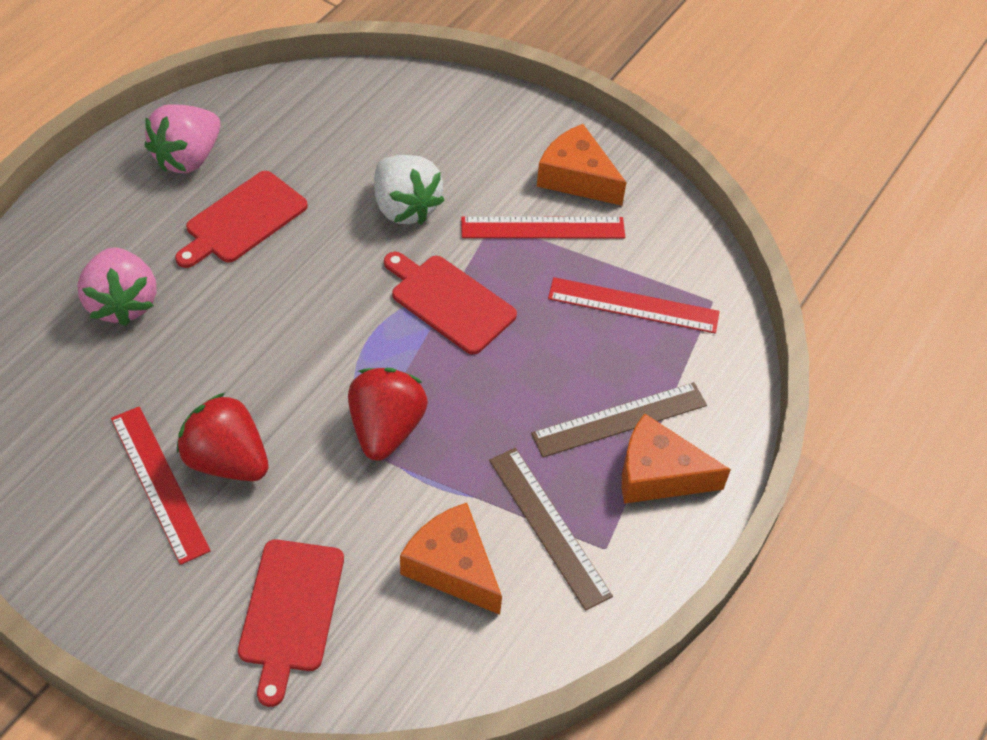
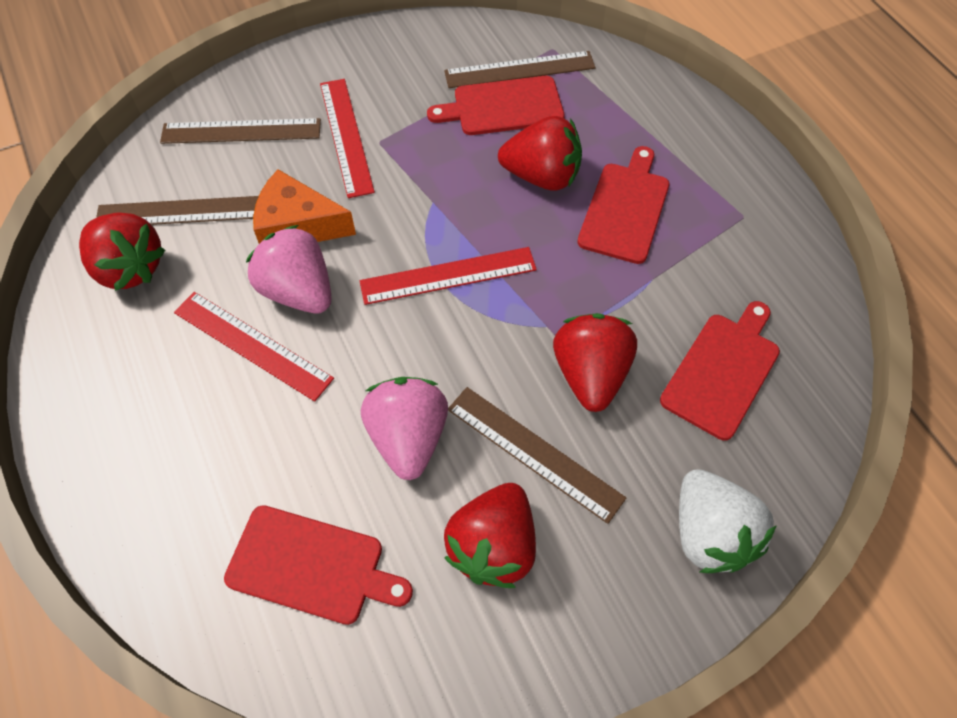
brown ruler: [489,448,613,611] [531,382,707,457] = 2 -> [96,196,259,225] [160,118,321,144] [444,51,596,88] [448,387,626,524] = 4
orange cheese: [400,503,502,615] [537,124,627,206] [622,413,731,504] = 3 -> [253,169,356,244] = 1
red cutting board: [175,171,308,268] [238,539,344,707] [384,252,517,355] = 3 -> [224,505,413,625] [427,76,565,135] [577,146,670,264] [660,301,780,440] = 4
red strawberry: [177,393,269,481] [348,368,428,461] = 2 -> [79,212,165,291] [444,483,536,588] [498,116,582,191] [553,313,637,412] = 4

